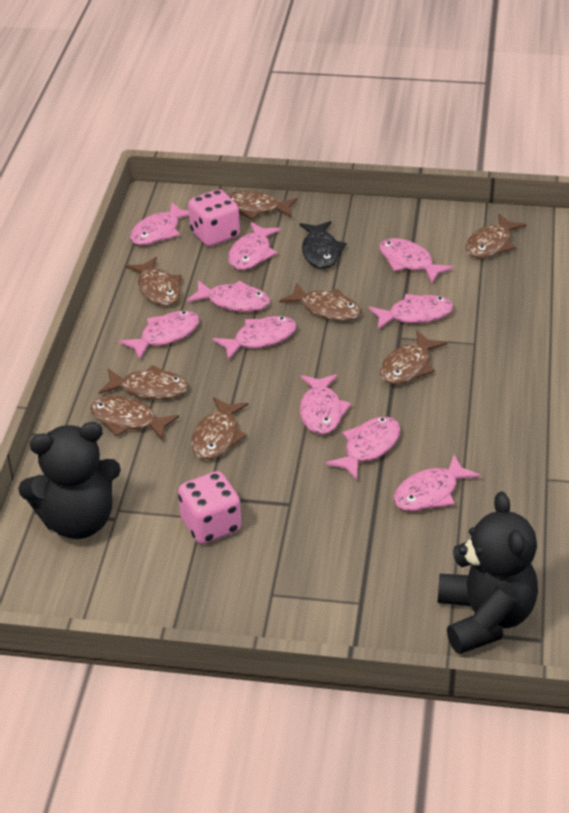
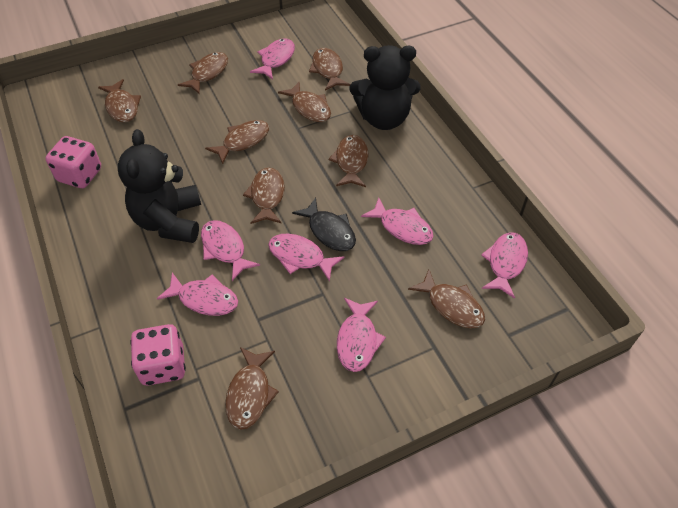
brown fish: [90,396,179,440] [99,365,188,400] [126,257,182,306] [191,397,249,460] [227,191,298,219] [279,282,361,321] [380,331,447,385] [466,214,527,259] = 8 -> [98,79,141,123] [178,52,228,94] [205,120,269,164] [225,347,279,430] [243,167,285,224] [278,81,331,122] [309,48,350,90] [329,135,369,187] [408,269,485,329] = 9
pink fish: [119,311,199,360] [130,202,189,245] [186,280,270,312] [212,316,297,360] [228,222,281,270] [300,374,351,434] [325,417,400,480] [368,294,453,329] [380,238,454,283] [394,455,481,511] = 10 -> [157,273,238,316] [201,220,260,281] [250,38,295,80] [268,234,344,282] [337,298,386,372] [361,198,434,245] [481,232,528,299] = 7

